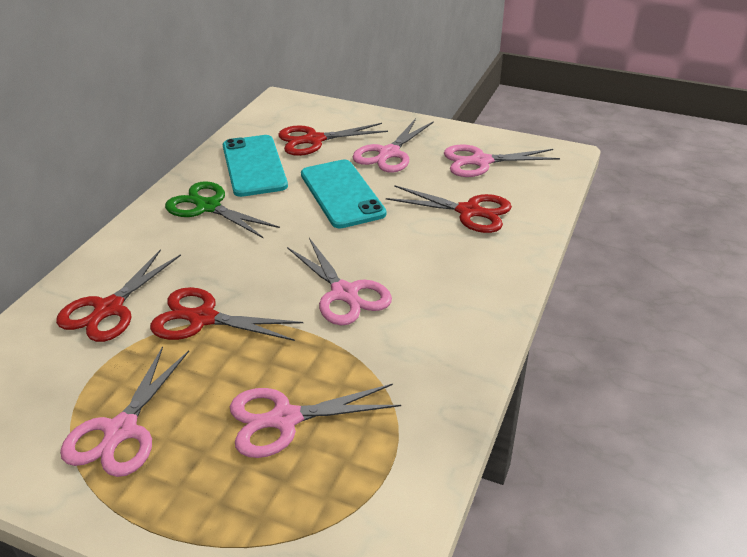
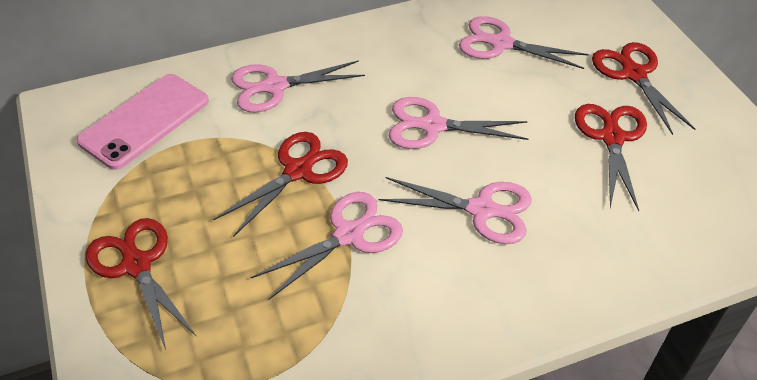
green scissors: [165,181,280,239] = 1 -> none = 0
pink phone: none = 0 -> [76,74,209,170] = 1
turquoise phone: [223,135,288,197] [301,160,386,228] = 2 -> none = 0

